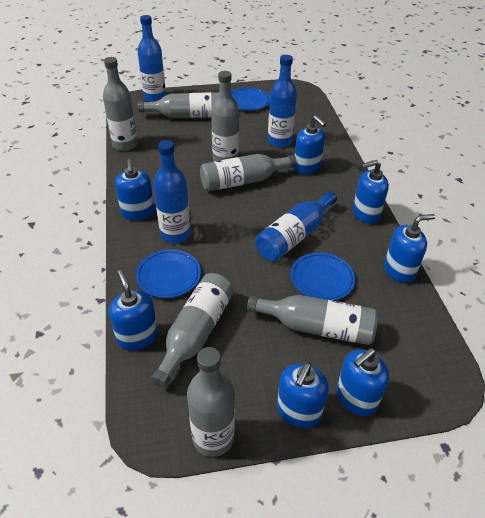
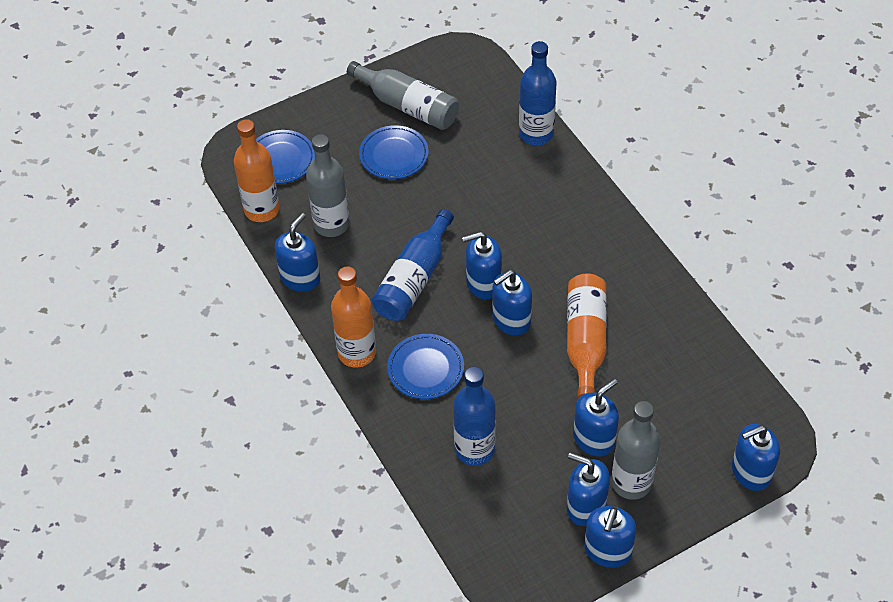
blue bottle: [138,15,166,102] [153,140,190,243] [255,191,337,261] [268,55,297,148] = 4 -> [372,209,454,321] [453,367,496,466] [519,41,556,145] = 3
grey bottle: [103,57,138,151] [138,92,219,118] [151,273,234,388] [187,347,235,457] [200,154,297,192] [211,71,239,161] [247,295,378,345] = 7 -> [306,134,350,237] [347,61,459,130] [611,401,660,500] = 3
orange bottle: none = 0 -> [234,119,280,222] [331,266,376,368] [567,274,607,399] = 3

